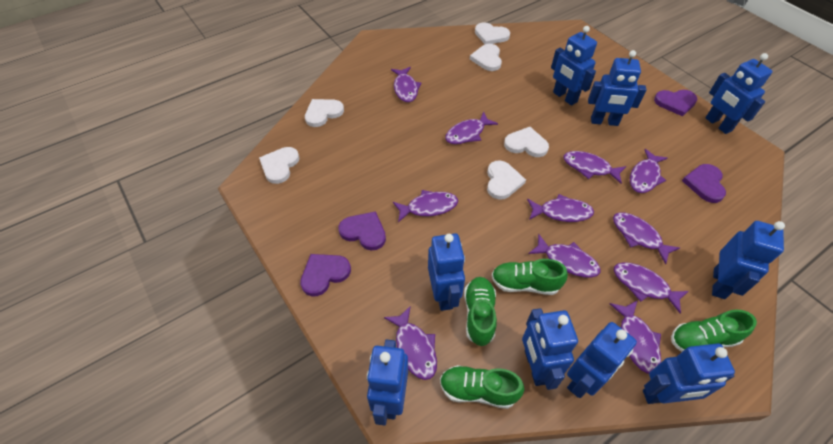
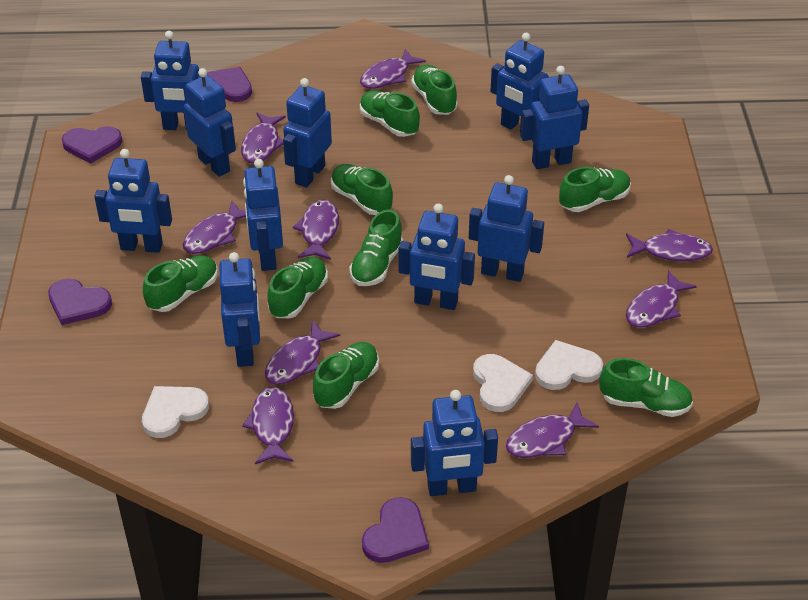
blue robot: [367,340,408,425] [428,234,465,311] [522,308,578,390] [551,26,597,106] [567,322,637,398] [588,50,646,126] [643,343,735,404] [705,53,772,134] [712,221,785,299] = 9 -> [94,149,172,253] [141,31,208,131] [184,68,236,177] [220,252,260,367] [243,159,283,271] [283,78,332,187] [399,203,475,310] [411,390,498,496] [469,175,544,282] [490,33,548,130] [520,66,589,169] = 11
green shoe: [440,365,524,409] [464,277,497,346] [492,259,568,295] [671,310,757,352] = 4 -> [143,255,218,312] [267,257,328,318] [313,342,379,409] [331,164,393,215] [349,210,403,286] [360,90,420,137] [411,65,458,115] [559,167,631,212] [599,358,693,417] = 9
purple fish: [384,306,437,380] [391,67,422,102] [393,190,458,222] [445,111,498,144] [527,194,594,222] [528,234,601,278] [564,151,626,184] [610,300,661,374] [613,213,680,264] [614,262,689,313] [630,149,668,193] = 11 -> [183,200,246,254] [241,113,286,164] [242,387,294,464] [265,320,340,385] [293,199,339,260] [360,49,426,89] [506,402,599,458] [626,229,713,261] [626,270,697,328] = 9
white heart: [259,147,299,184] [305,99,344,127] [470,44,502,71] [475,22,510,44] [487,161,526,200] [504,127,549,157] = 6 -> [142,386,209,438] [473,354,533,412] [535,340,603,390] = 3

